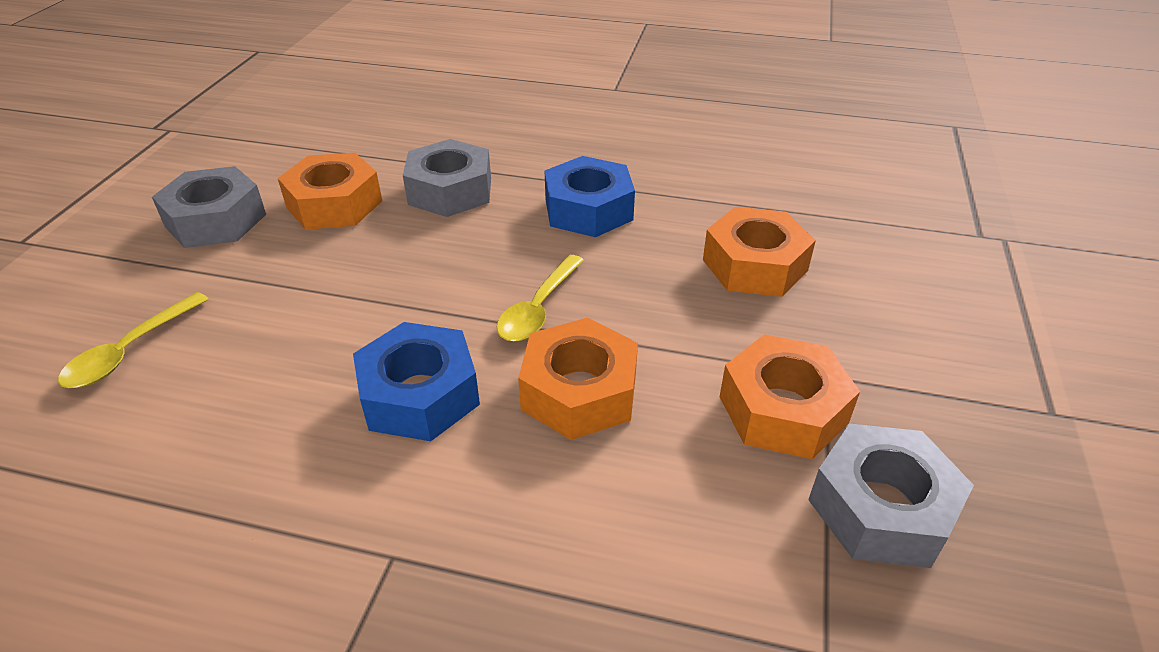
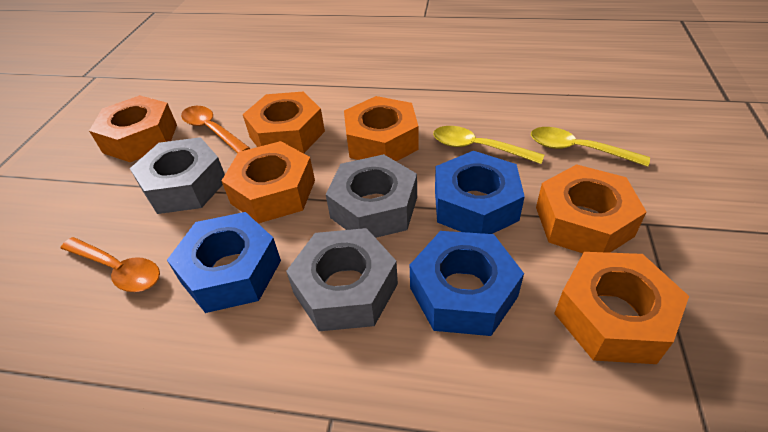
blue nut: [353,322,480,441] [545,156,635,237] = 2 -> [167,212,281,313] [410,231,524,336] [435,151,525,234] = 3
orange nut: [278,153,382,230] [518,318,638,440] [703,207,816,297] [720,334,860,459] = 4 -> [89,95,177,162] [221,141,315,223] [243,92,325,153] [344,96,419,161] [536,164,647,253] [554,252,689,364] = 6
orange spoon: none = 0 -> [60,237,160,292] [181,106,250,153] = 2

